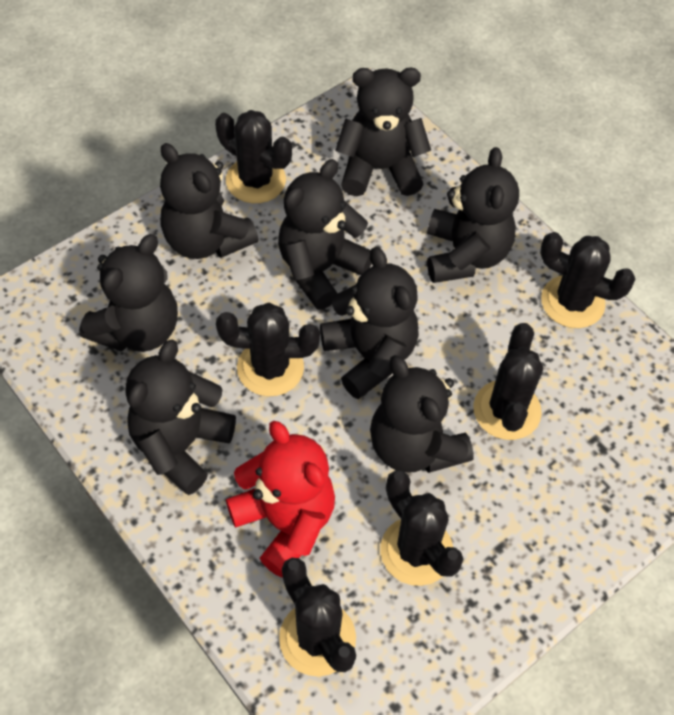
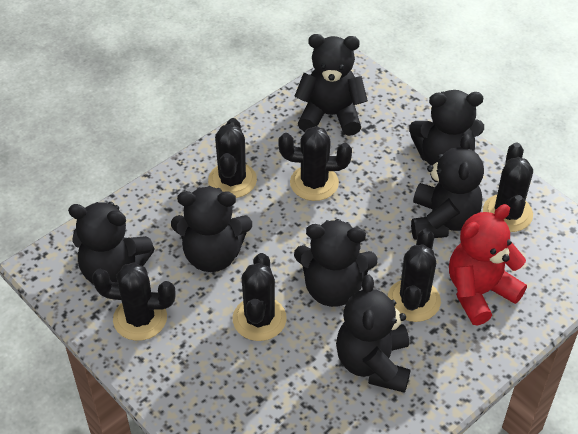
black teddy bear: [79,234,178,352] [125,339,236,495] [160,143,258,259] [278,159,372,310] [320,247,419,399] [335,68,431,196] [370,355,474,473] [427,147,519,283] = 8 -> [68,202,155,284] [171,186,252,272] [294,34,368,136] [294,219,377,307] [336,274,411,393] [409,90,484,166] [411,134,484,240] = 7

